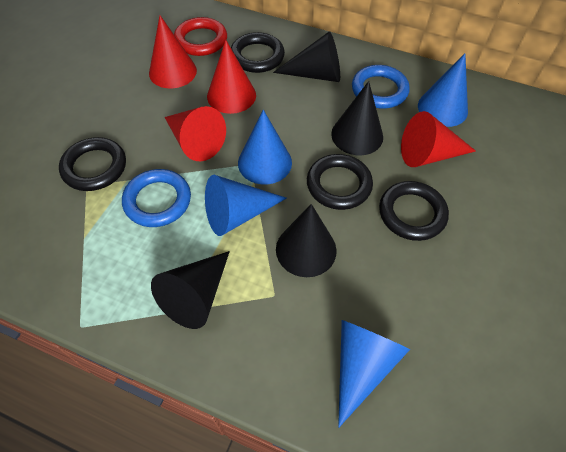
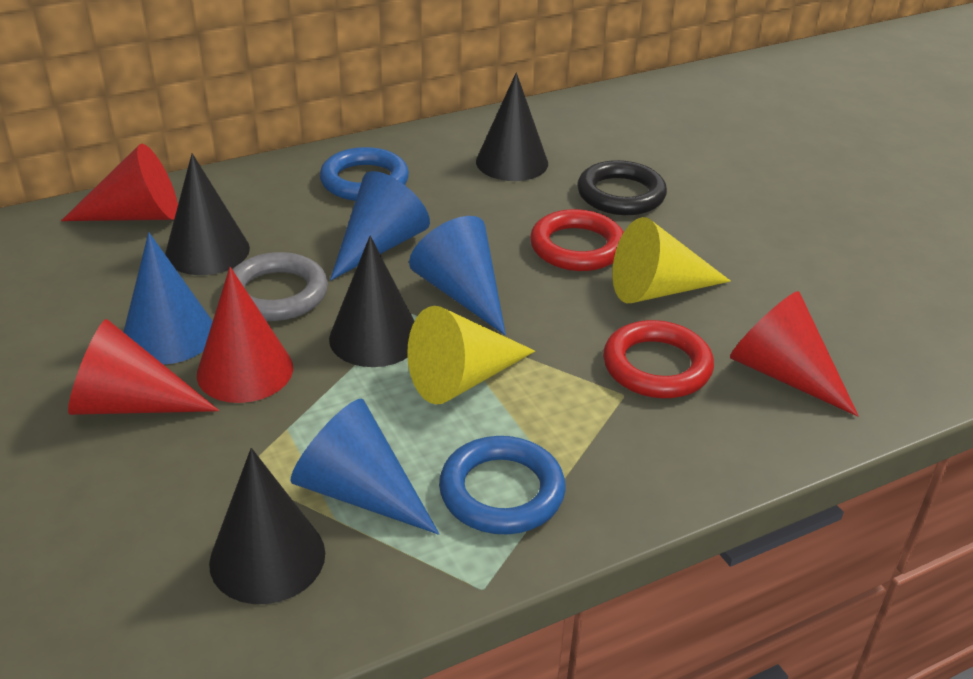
black ring: [59,137,126,191] [231,32,285,73] [307,154,373,210] [379,181,449,241] = 4 -> [577,160,667,215] = 1
grey ring: none = 0 -> [225,252,328,321] = 1
red ring: [174,17,227,56] = 1 -> [530,209,624,271] [603,320,714,398] = 2
yellow cone: none = 0 -> [407,306,535,404] [612,217,731,303] = 2

